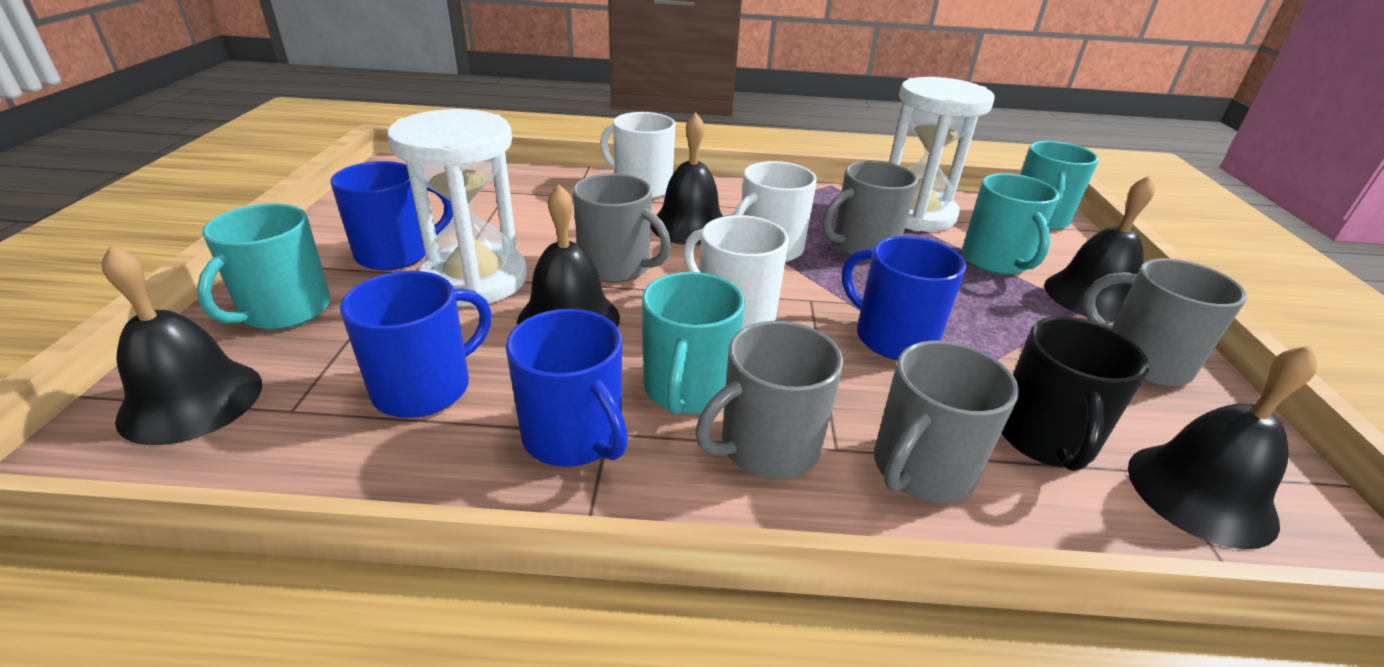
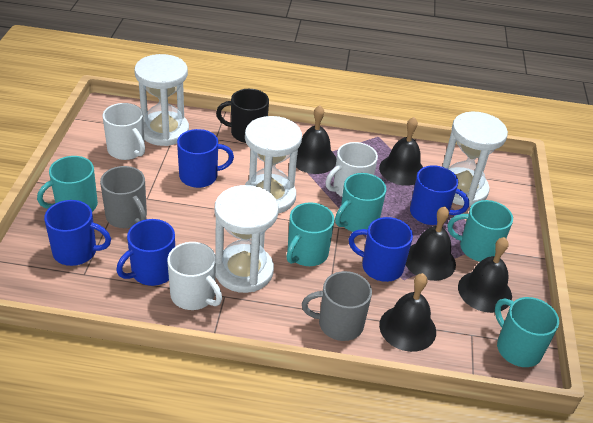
blue mug: [330,161,453,271] [340,271,491,418] [506,309,628,467] [842,236,966,360] = 4 -> [44,200,111,266] [116,219,175,286] [177,129,234,188] [349,217,413,282] [410,165,469,225] = 5
grey mug: [573,173,671,283] [695,321,843,479] [823,161,918,260] [874,340,1019,503] [1083,259,1247,386] = 5 -> [100,166,147,228] [302,271,372,341] = 2
turquoise mug: [197,203,331,330] [642,272,745,414] [962,173,1060,275] [1020,141,1099,230] = 4 -> [37,156,98,212] [286,202,334,266] [335,173,386,232] [448,200,513,262] [495,297,559,367] = 5
white hourglass: [387,109,527,307] [889,77,995,232] = 2 -> [134,54,189,146] [214,185,278,293] [245,116,302,214] [442,111,508,206] = 4

